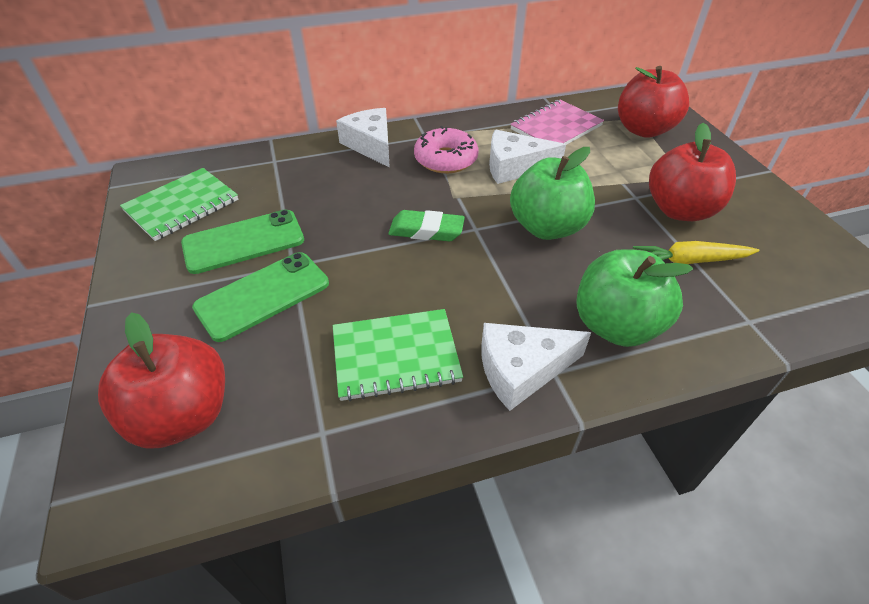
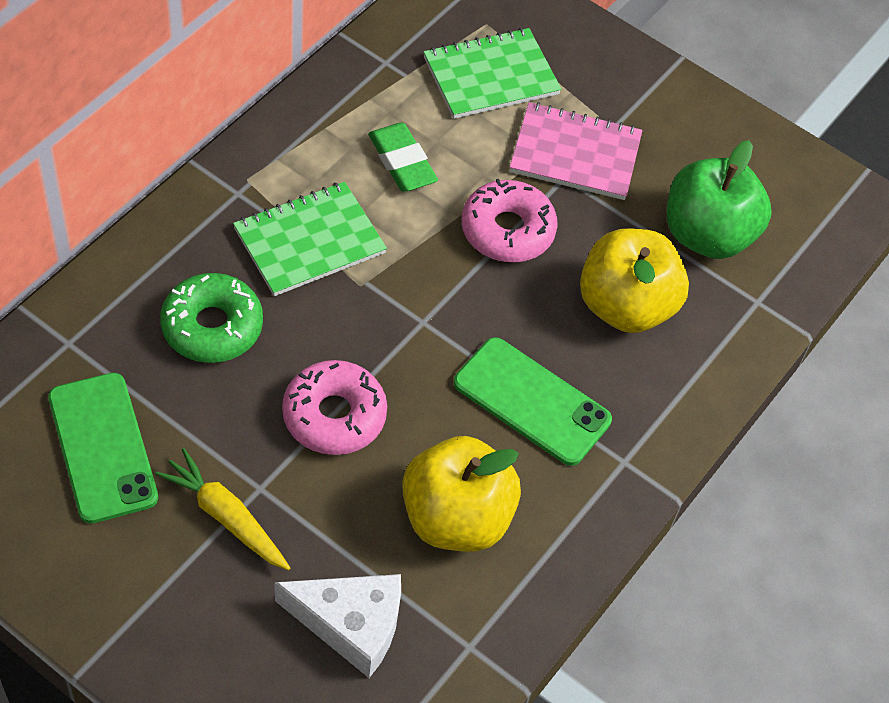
green apple: [510,147,595,240] [576,249,693,347] = 2 -> [667,140,772,259] = 1
green donut: none = 0 -> [160,273,263,363] = 1
pink donut: [414,126,478,173] = 1 -> [282,360,387,455] [462,179,558,262] = 2
red apple: [98,312,225,449] [618,66,689,138] [649,123,736,221] = 3 -> none = 0
white cheese: [336,108,390,168] [481,323,591,411] [489,130,566,184] = 3 -> [275,574,401,678] = 1
yellow apple: none = 0 -> [402,436,521,552] [580,228,689,333] = 2

